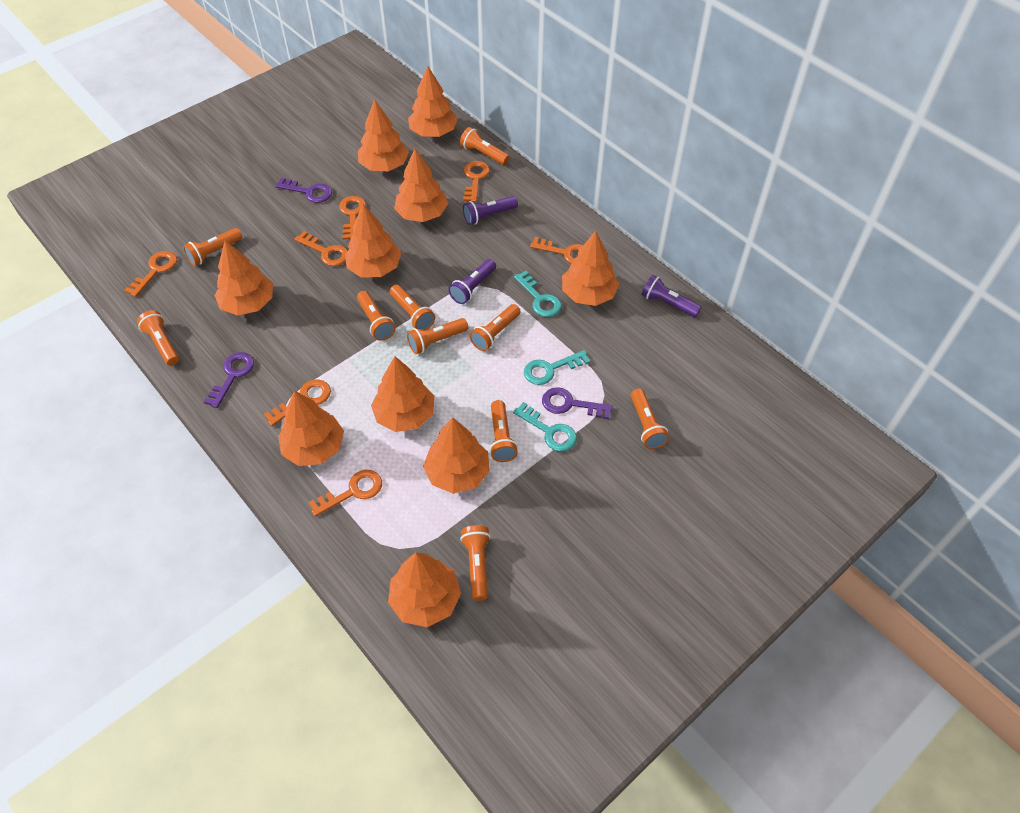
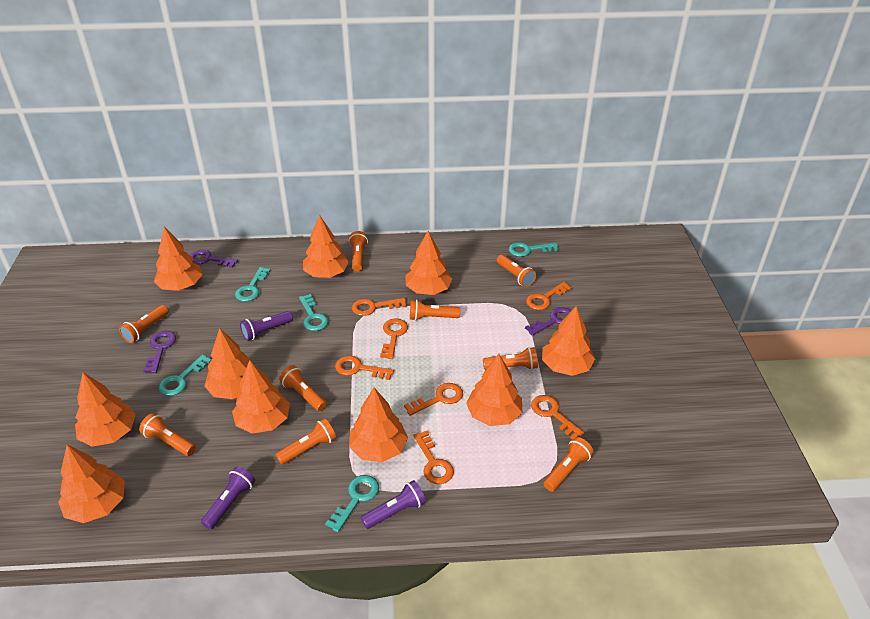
orange flashlight: [137,310,179,366] [183,228,242,266] [357,291,396,341] [390,285,435,331] [407,318,468,354] [460,127,509,165] [460,525,491,601] [469,304,521,351] [490,400,518,462] [631,389,669,449] = 10 -> [119,305,169,343] [139,413,196,456] [276,418,336,465] [279,365,327,411] [349,231,368,272] [410,299,460,321] [483,347,538,370] [497,255,537,287] [543,437,594,492] = 9
turquoise key: [513,402,577,452] [514,271,562,317] [524,350,590,385] = 3 -> [158,355,212,396] [235,267,270,302] [299,294,328,331] [325,475,379,532] [509,242,559,257] = 5

